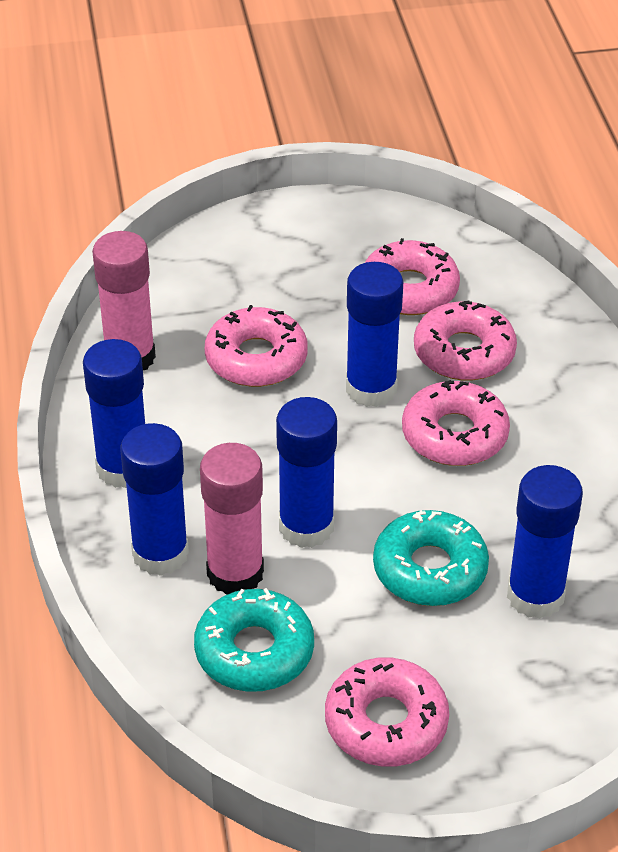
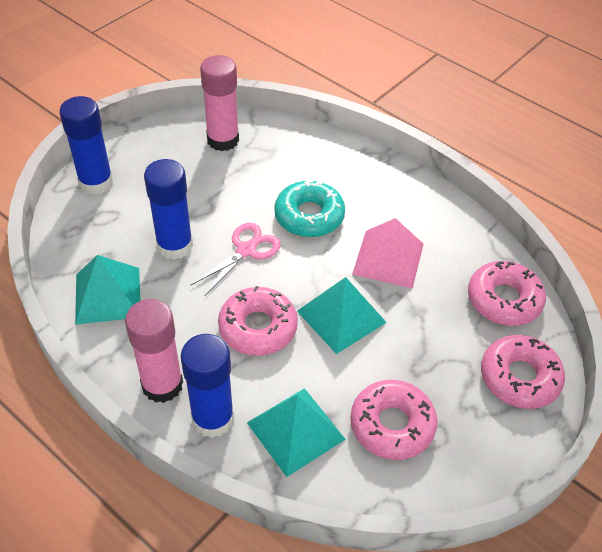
blue glue stick: [83,339,145,488] [121,423,189,576] [276,397,337,548] [346,262,404,407] [507,465,583,619] = 5 -> [59,96,113,195] [144,159,193,260] [181,334,234,438] = 3
pink donut: [205,305,308,387] [325,657,449,767] [365,238,460,315] [402,380,510,466] [414,301,517,380] = 5 -> [218,286,298,356] [350,380,437,460] [468,261,546,326] [481,335,565,409] = 4
pink pyramid: none = 0 -> [352,218,424,289] = 1
pink scissors: none = 0 -> [191,223,281,296] = 1
turquoise donut: [194,588,314,692] [373,510,489,606] = 2 -> [274,180,345,237] = 1
turquoise pyramid: none = 0 -> [75,255,141,325] [247,388,346,477] [297,277,387,354] = 3

